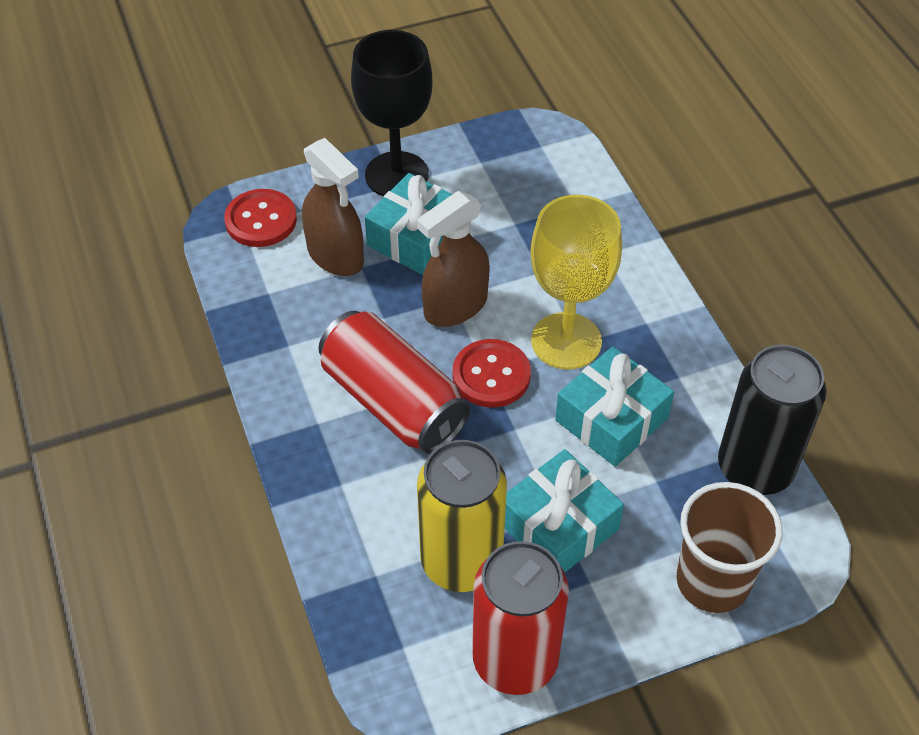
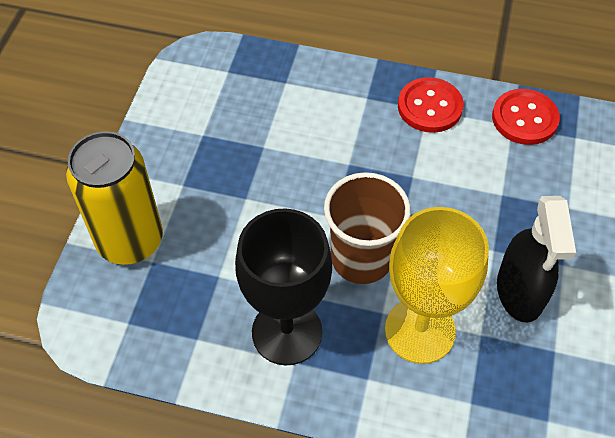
black can: [718,345,826,495] = 1 -> none = 0
black spray bottle: none = 0 -> [497,196,576,323] = 1
brown spray bottle: [302,138,364,276] [417,191,490,327] = 2 -> none = 0
red can: [318,311,470,454] [472,541,569,695] = 2 -> none = 0
turquoise gift: [365,173,452,275] [505,449,624,572] [555,346,674,467] = 3 -> none = 0

